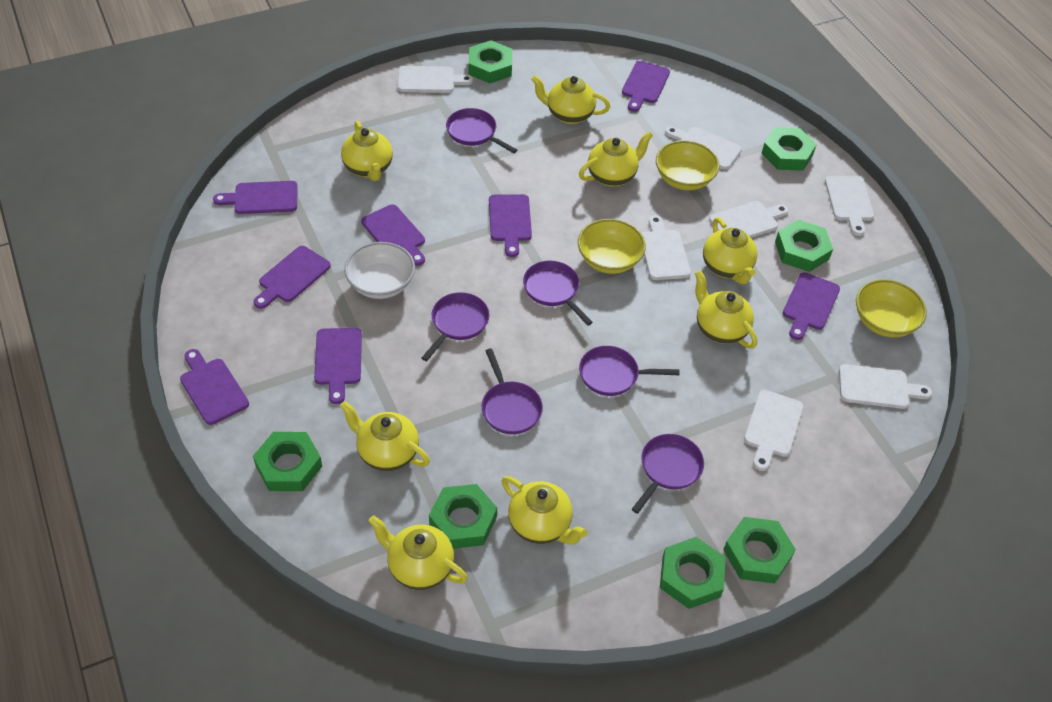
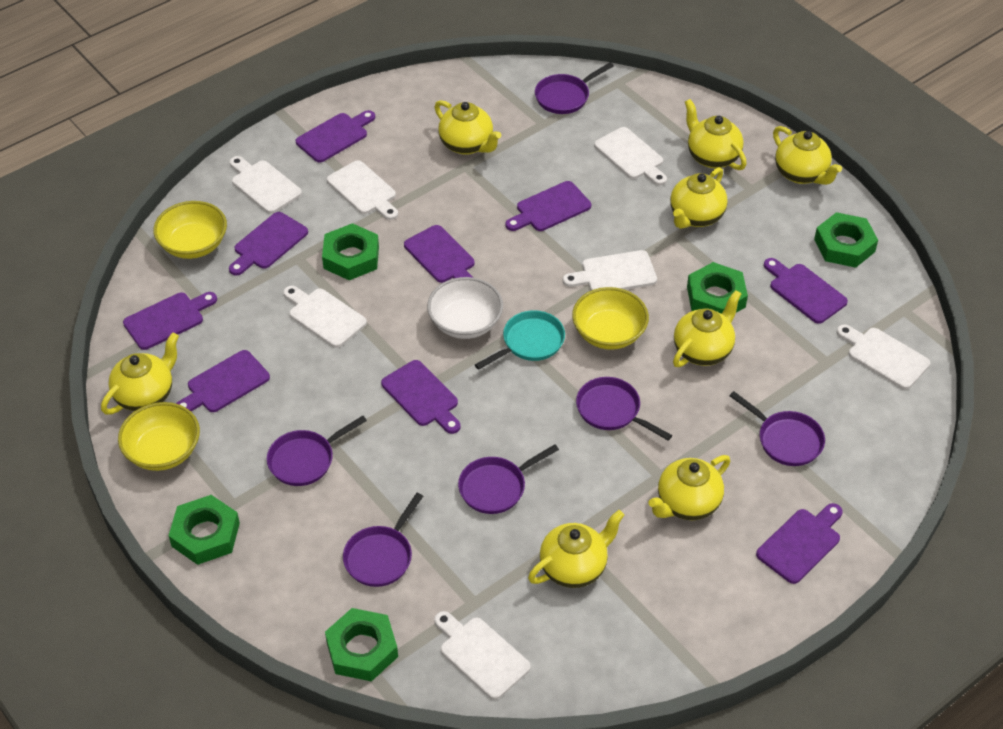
green nut: [253,432,322,491] [429,484,497,549] [468,40,512,83] [660,537,726,609] [723,517,796,584] [761,127,817,171] [775,220,833,272] = 7 -> [169,495,240,565] [322,223,379,280] [325,608,398,682] [687,262,748,314] [814,212,878,268] = 5
purple cutting board: [180,349,249,425] [213,181,298,214] [253,246,331,309] [314,328,362,404] [361,204,425,266] [489,194,532,257] [622,61,670,112] [783,272,840,340] = 8 -> [123,292,217,350] [176,350,270,412] [229,212,308,276] [296,110,375,163] [381,360,461,434] [404,225,475,283] [506,181,591,231] [756,503,843,584] [764,258,848,324] = 9
turquoise pan: none = 0 -> [475,310,565,370] = 1

